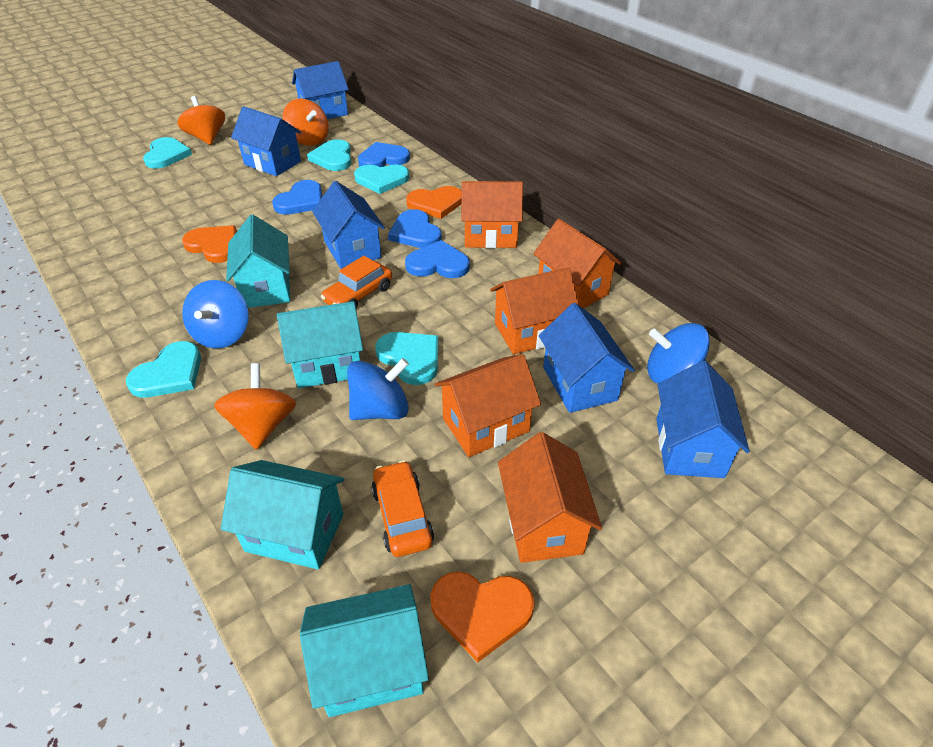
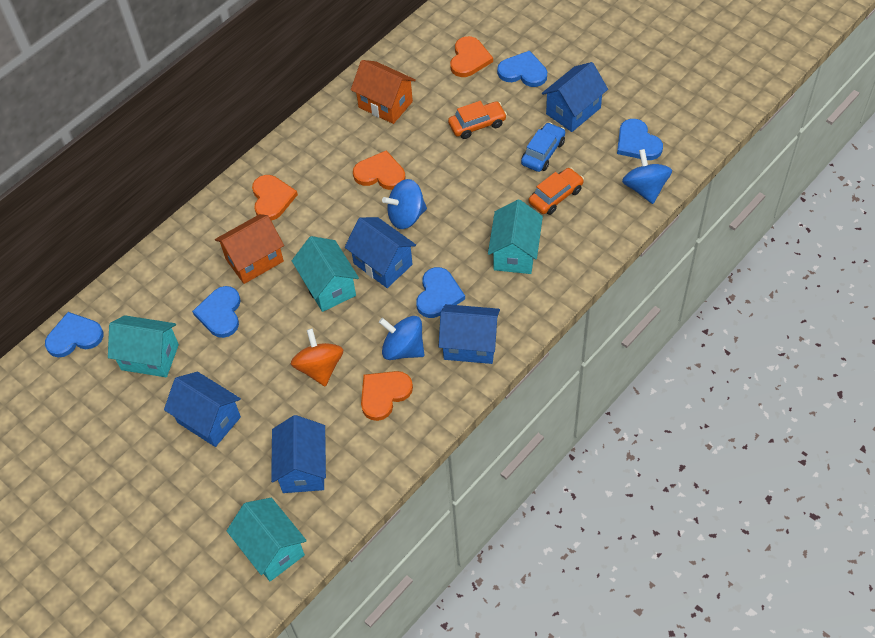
blue car: none = 0 -> [521,122,565,172] = 1
blue heart: [272,180,322,215] [358,142,410,167] [388,209,442,248] [405,240,470,278] = 4 -> [45,312,104,358] [192,286,241,338] [416,267,465,318] [497,51,547,87] [617,119,663,160] = 5
orange heart: [182,225,237,263] [406,186,461,219] [430,572,535,663] = 3 -> [252,175,298,221] [353,150,405,190] [361,371,413,421] [450,36,493,77] = 4
orange house: [435,354,541,457] [461,181,523,248] [490,267,579,354] [498,432,602,563] [533,219,622,308] = 5 -> [215,214,284,284] [351,60,416,124] = 2
orange spinning top: [178,96,225,145] [214,363,296,450] [283,98,329,146] = 3 -> [291,328,344,386] = 1
turquoise heart: [126,341,201,398] [143,137,192,169] [307,139,352,171] [354,164,409,194] [375,332,438,385] = 5 -> none = 0

